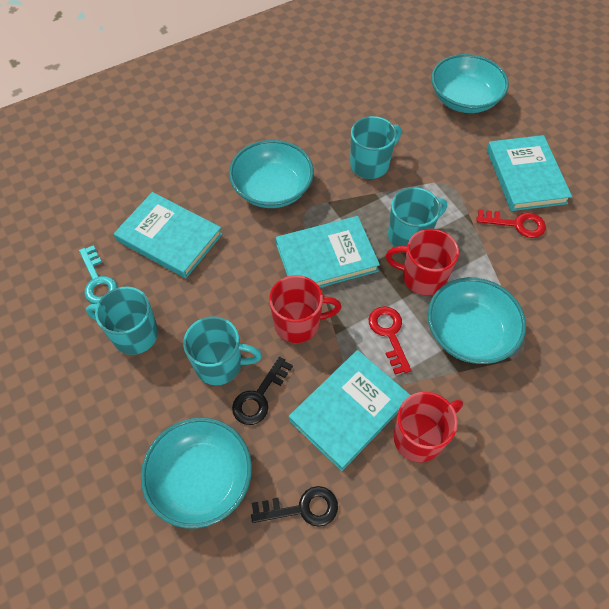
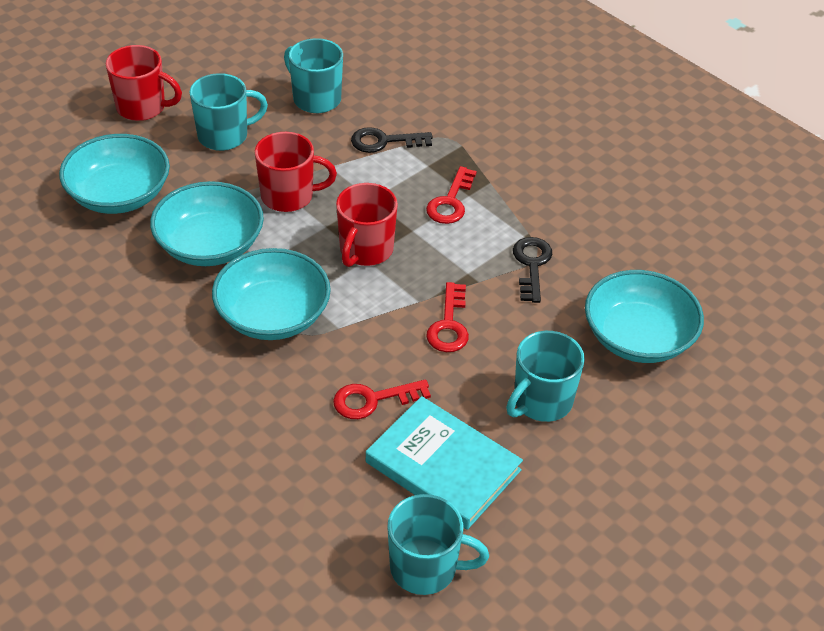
red key: [369,306,411,375] [476,209,546,238] = 2 -> [333,379,431,419] [426,166,477,224] [426,282,469,352] = 3
turquoise book: [114,192,222,278] [276,216,380,288] [289,350,411,471] [487,135,572,211] = 4 -> [366,396,523,530] = 1
turquoise key: [79,245,117,304] = 1 -> none = 0

